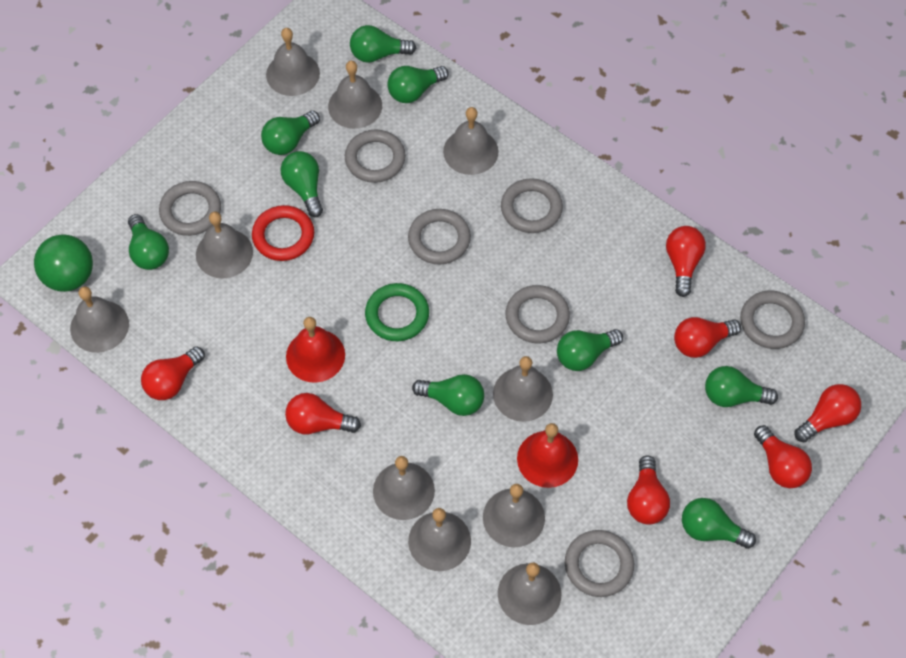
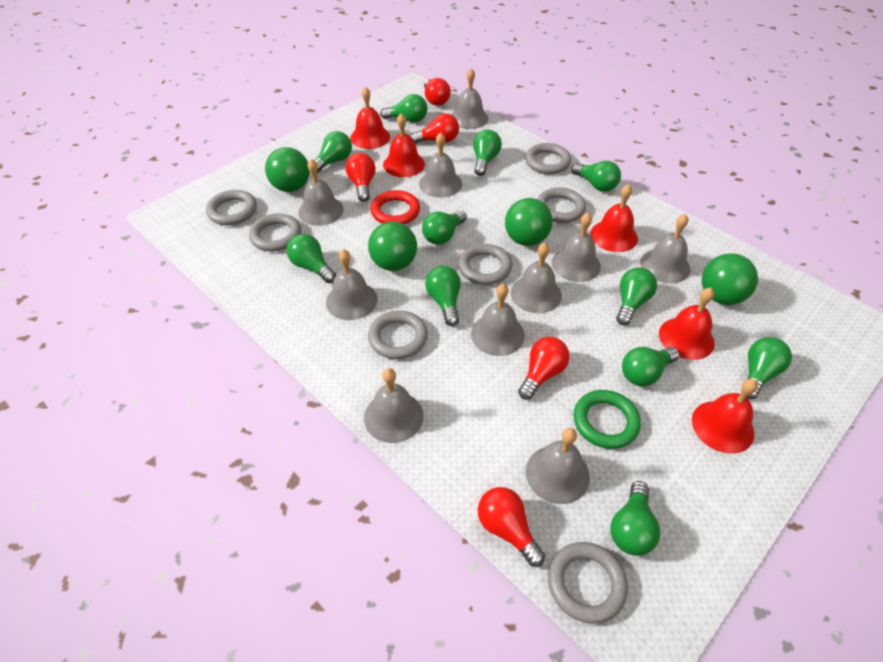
green ball: [34,234,93,292] = 1 -> [265,147,310,192] [368,221,417,271] [505,198,553,246] [702,253,758,305] = 4
green light bulb: [128,214,169,270] [261,110,320,155] [281,151,323,217] [350,25,416,63] [387,66,449,103] [412,374,484,416] [557,329,623,371] [682,498,756,549] [705,366,778,407] = 9 -> [287,234,336,283] [314,131,352,173] [380,94,428,122] [422,210,467,245] [425,266,461,326] [473,130,502,176] [571,161,621,192] [610,481,661,556] [616,268,657,325] [622,347,679,386] [747,337,792,399] = 11
red bell: [286,317,345,383] [517,423,578,488] = 2 -> [350,87,390,149] [383,113,425,177] [591,184,638,252] [659,288,715,360] [692,378,758,454] = 5
red light bulb: [141,346,205,400] [285,393,361,434] [627,455,670,525] [666,226,706,297] [674,317,741,358] [754,425,812,488] [795,384,861,442] = 7 -> [346,153,376,202] [410,113,459,144] [424,78,450,106] [478,487,545,567] [518,337,570,400] = 5

